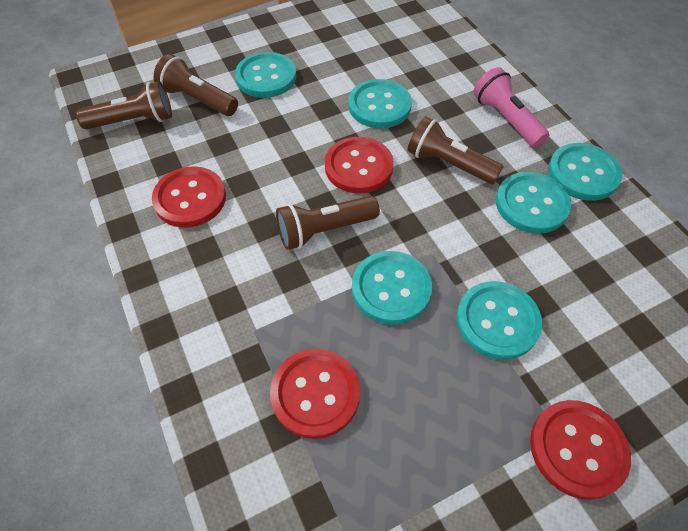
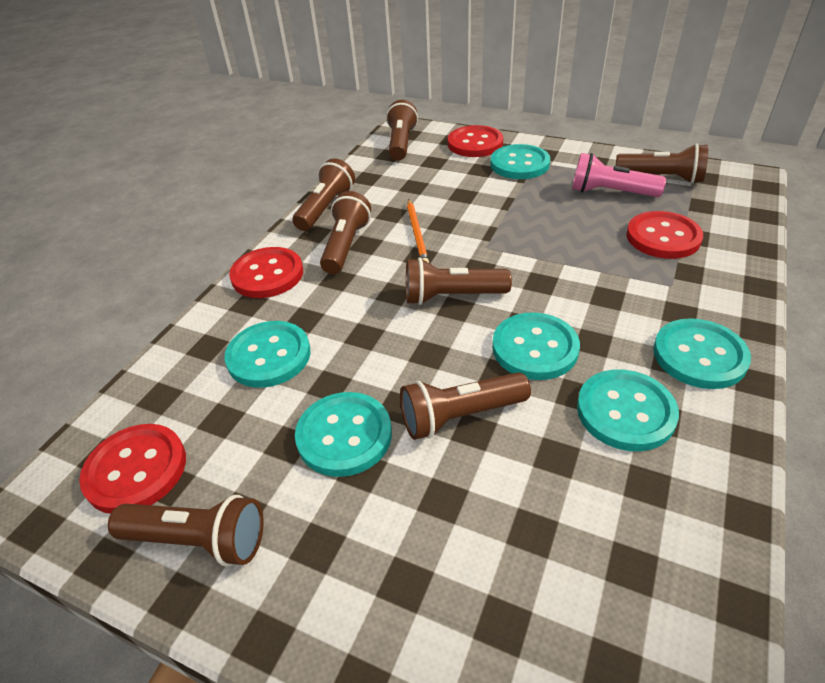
brown flashlight: [76,81,172,129] [154,54,238,116] [276,196,380,250] [407,116,504,184] = 4 -> [108,495,264,566] [292,158,355,231] [320,191,371,274] [386,100,418,161] [400,372,531,440] [406,258,512,305] [616,143,708,184] = 7
orange pencil: none = 0 -> [407,199,429,263] = 1

